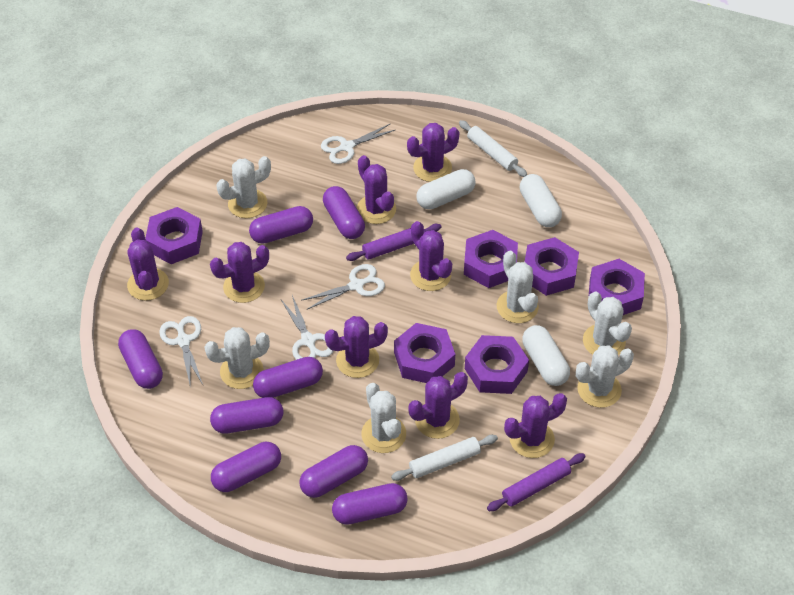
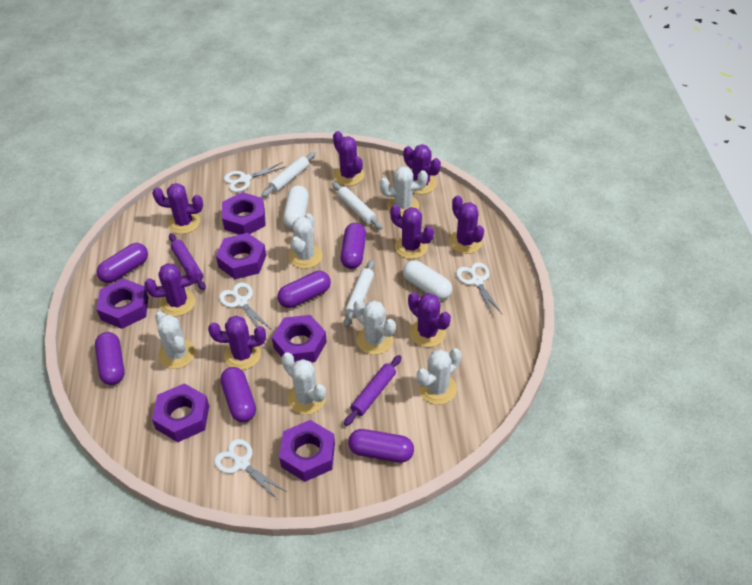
purple capsule: [118,329,163,389] [210,397,283,434] [211,442,281,492] [249,206,313,244] [253,357,323,398] [299,445,368,498] [323,186,365,239] [332,483,408,525] = 8 -> [95,332,125,385] [97,243,148,283] [220,367,256,422] [277,271,331,308] [341,223,366,269] [348,429,414,463] = 6
white capsule: [416,169,476,209] [520,174,562,227] [522,325,570,386] = 3 -> [283,186,309,229] [403,260,452,300] = 2
white rolling pin: [391,435,498,481] [459,120,527,177] = 2 -> [262,152,316,197] [332,182,383,230] [344,260,375,327] = 3

